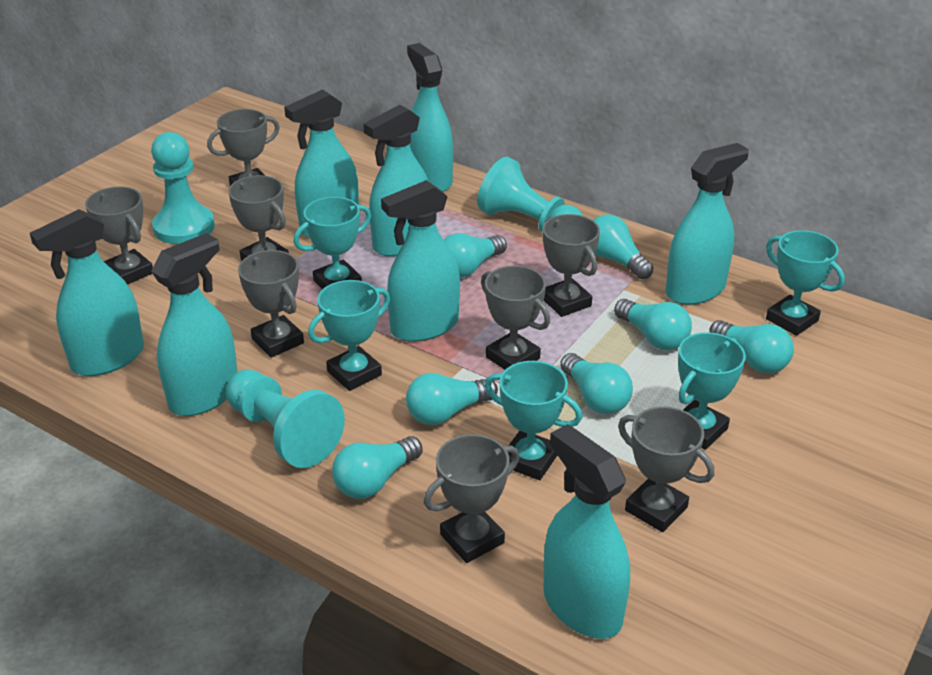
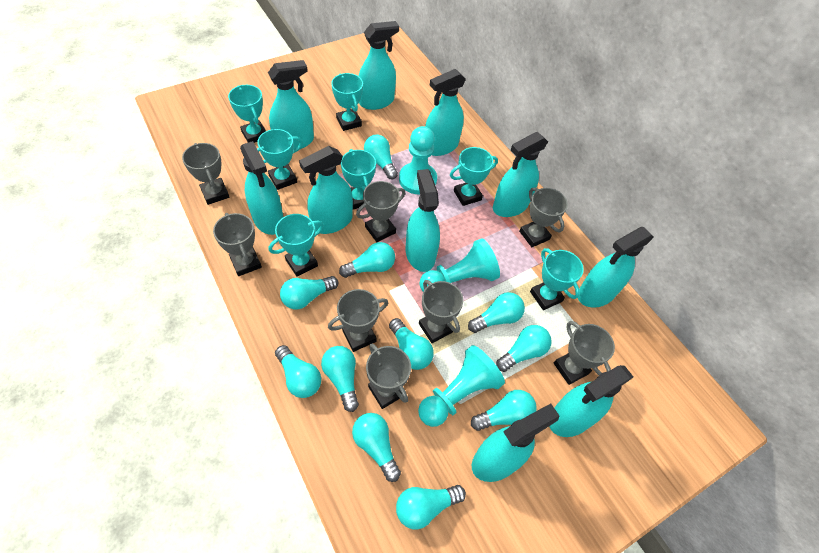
turquoise light bulb: [332,436,422,499] [406,373,498,425] [444,233,507,278] [560,353,633,414] [593,214,654,279] [614,299,692,350] [709,320,794,373] = 7 -> [275,345,321,398] [280,276,338,310] [321,346,359,412] [339,242,395,278] [352,413,401,482] [364,135,398,179] [389,318,434,370] [396,485,466,530] [468,292,525,333] [471,390,537,431] [496,325,551,372] = 11
turquoise spray bottle: [30,209,144,376] [151,233,238,416] [284,89,359,238] [363,105,429,257] [381,180,460,342] [407,43,453,192] [543,424,630,639] [665,143,749,305] = 8 -> [240,141,283,235] [268,60,314,150] [299,146,353,234] [359,21,399,110] [406,169,440,272] [425,69,466,156] [472,404,559,482] [493,132,548,217] [549,365,633,437] [578,227,654,308] = 10
turquoise trophy: [294,197,371,289] [308,280,390,391] [485,361,582,480] [678,332,746,450] [766,230,845,336] = 5 -> [228,85,266,143] [257,129,303,190] [269,214,324,277] [331,73,363,131] [341,149,376,209] [450,147,498,206] [530,248,584,310] = 7

